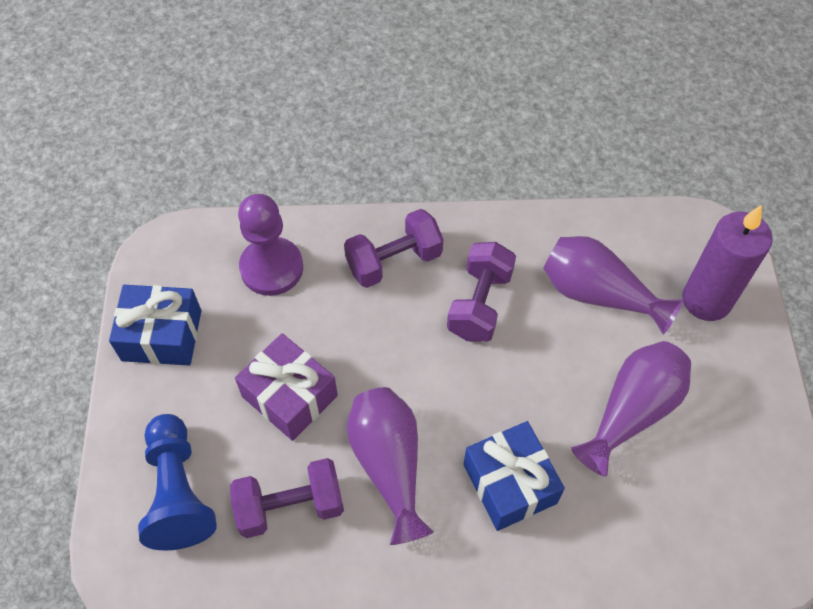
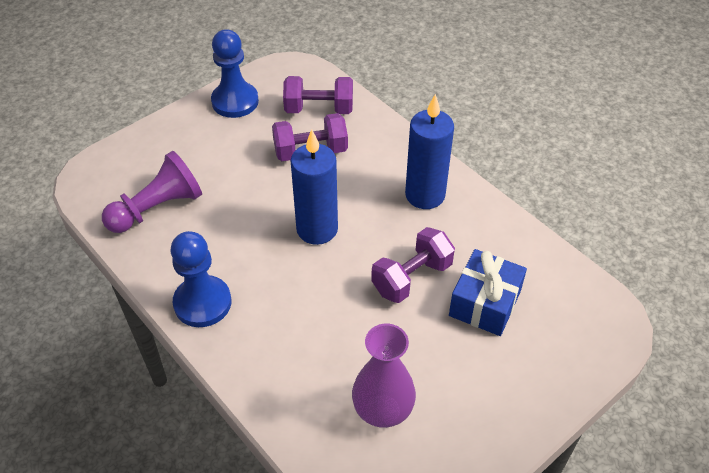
blue candle: none = 0 -> [291,129,338,245] [405,94,454,209] = 2
blue gift: [109,285,201,365] [464,421,565,531] = 2 -> [449,249,527,336] = 1
blue pawn: [138,414,217,551] = 1 -> [170,231,231,327] [211,29,259,118] = 2
purple candle: [682,205,773,321] = 1 -> none = 0
purple gift: [235,333,338,441] = 1 -> none = 0
purple vase: [346,387,434,545] [543,236,683,335] [571,341,691,477] = 3 -> [352,324,416,428] = 1

